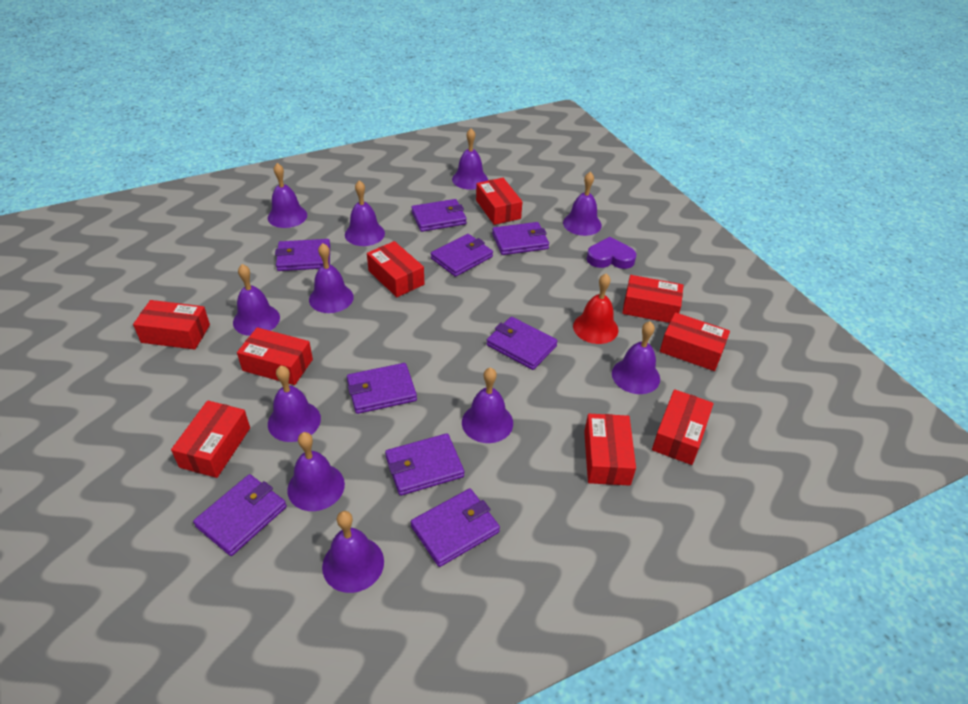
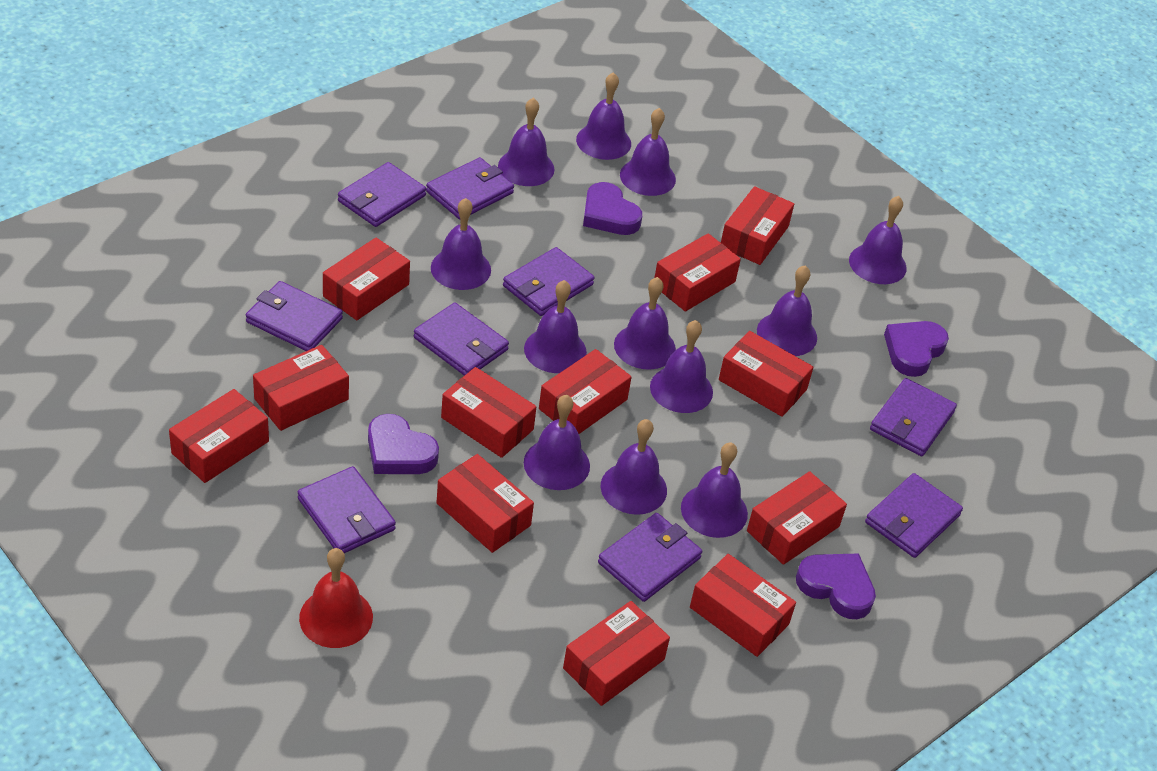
purple bell: [233,264,280,336] [268,163,307,228] [268,366,321,442] [287,432,345,511] [309,243,354,313] [322,511,384,593] [345,180,385,246] [452,128,488,190] [462,367,513,443] [563,172,602,236] [612,321,660,394] = 11 -> [431,198,491,290] [498,98,555,186] [524,280,587,373] [524,395,590,490] [576,72,631,160] [601,419,667,515] [614,277,676,370] [620,108,676,196] [650,320,713,413] [681,443,748,538] [757,265,817,356] [849,196,907,284] = 12
purple heart: [587,237,636,269] = 1 -> [368,414,439,474] [583,182,642,235] [796,553,876,619] [884,321,949,377] = 4
red box: [133,300,210,350] [171,400,250,478] [237,327,313,385] [367,241,424,297] [476,178,522,225] [584,414,636,486] [622,275,683,323] [652,389,714,465] [660,312,730,371] = 9 -> [169,389,269,483] [253,345,349,431] [323,238,410,320] [437,454,534,553] [441,367,536,458] [539,349,632,434] [563,601,670,706] [654,233,741,311] [690,554,796,657] [719,331,813,417] [721,186,794,265] [747,471,847,565] = 12

